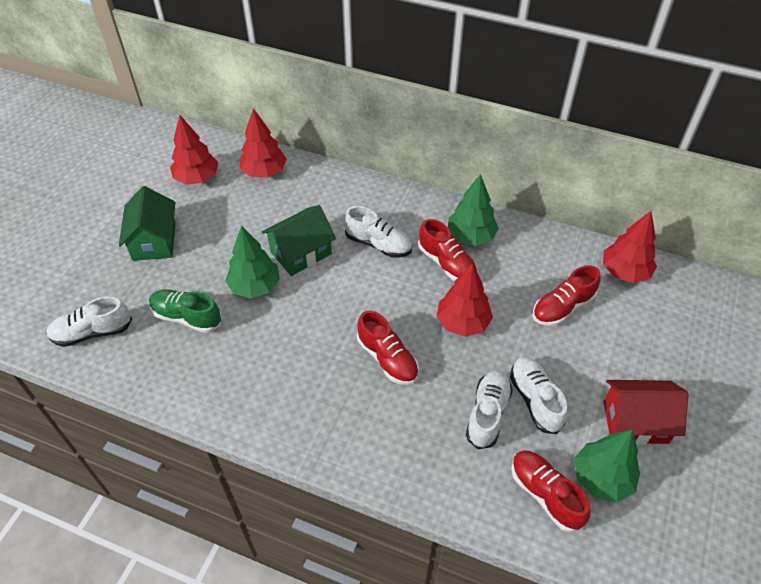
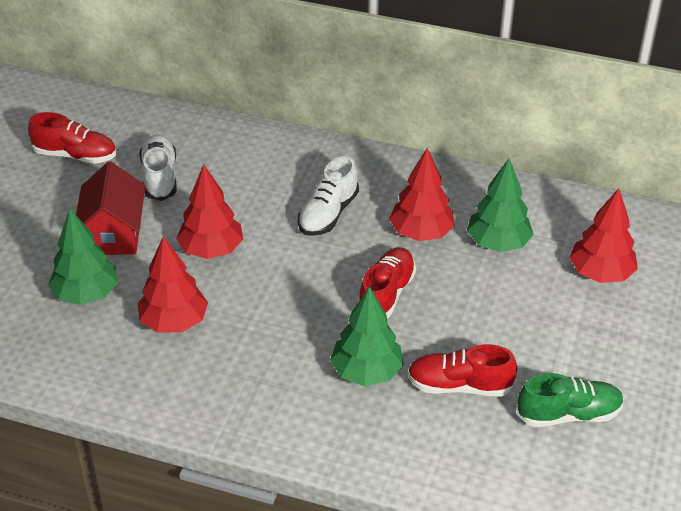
green house: [119,186,176,261] [262,205,336,276] = 2 -> none = 0
red shoe: [357,311,419,385] [418,219,477,281] [511,450,591,532] [533,265,601,326] = 4 -> [28,112,116,164] [358,247,416,318] [407,344,517,397] = 3
white shoe: [46,297,132,347] [344,206,412,258] [466,370,513,449] [510,357,568,434] = 4 -> [140,135,177,201] [298,156,359,236] = 2

